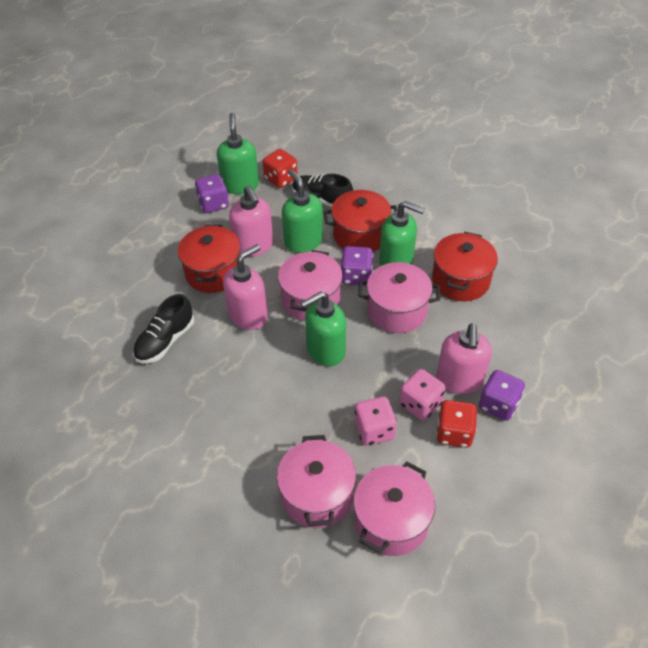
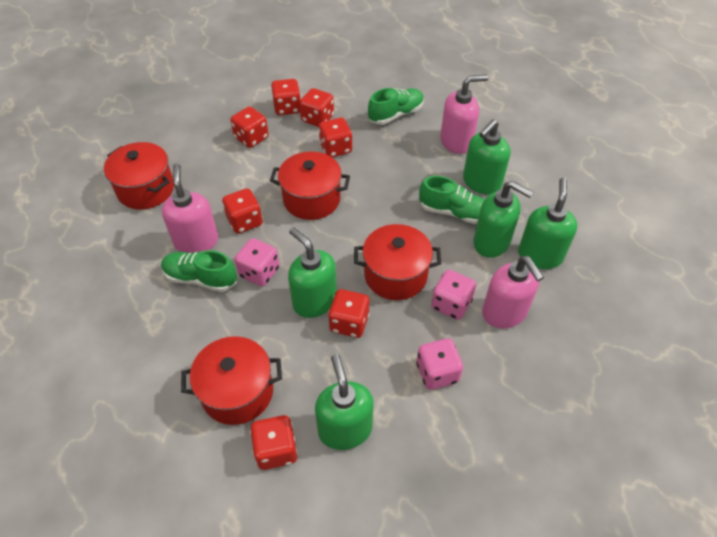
black shoe: [133,294,194,363] [292,174,353,207] = 2 -> none = 0
green shoe: none = 0 -> [161,250,237,292] [368,88,424,125] [419,176,485,224] = 3
green soap dispenser: [217,113,259,194] [282,169,323,253] [300,291,346,366] [379,201,425,266] = 4 -> [288,227,337,318] [315,354,374,450] [463,119,510,195] [473,181,533,258] [518,178,578,269] = 5
pink dice: [355,397,397,446] [399,369,445,421] = 2 -> [235,238,279,287] [416,338,463,390] [431,270,476,320] = 3
pink pot: [277,435,356,528] [278,250,343,321] [353,461,435,556] [358,262,440,333] = 4 -> none = 0
purple dice: [195,174,229,213] [341,246,373,286] [479,370,525,421] = 3 -> none = 0
red dice: [263,149,298,188] [436,400,477,448] = 2 -> [222,188,263,234] [230,107,269,148] [250,415,298,470] [271,79,301,115] [300,88,334,127] [319,118,352,157] [328,289,370,338] = 7
red pot: [178,225,240,293] [324,190,398,252] [432,232,498,301] = 3 -> [104,142,174,209] [181,336,282,425] [270,152,350,220] [354,224,441,300] = 4

